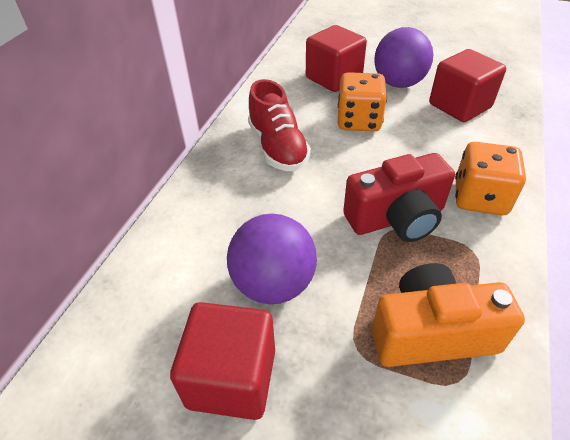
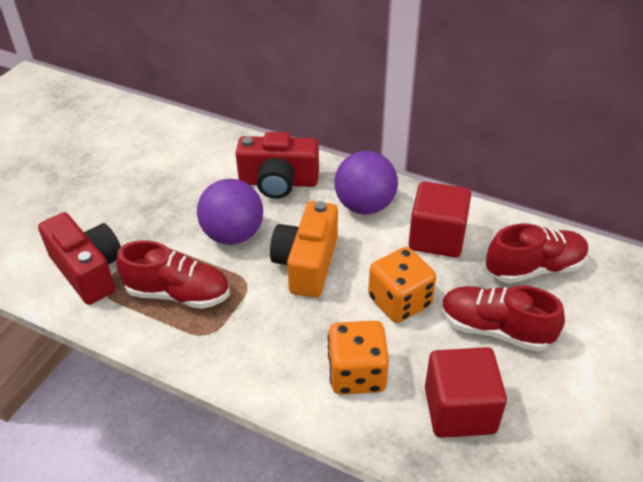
red camera: [343,153,455,242] = 1 -> [38,212,121,305] [236,132,319,199] = 2
red cube: [170,302,275,420] [306,25,367,92] [429,49,506,122] = 3 -> [409,182,471,257] [425,347,507,438] = 2
red shoe: [248,79,311,171] = 1 -> [116,240,230,309] [441,286,565,351] [486,224,589,283] = 3

